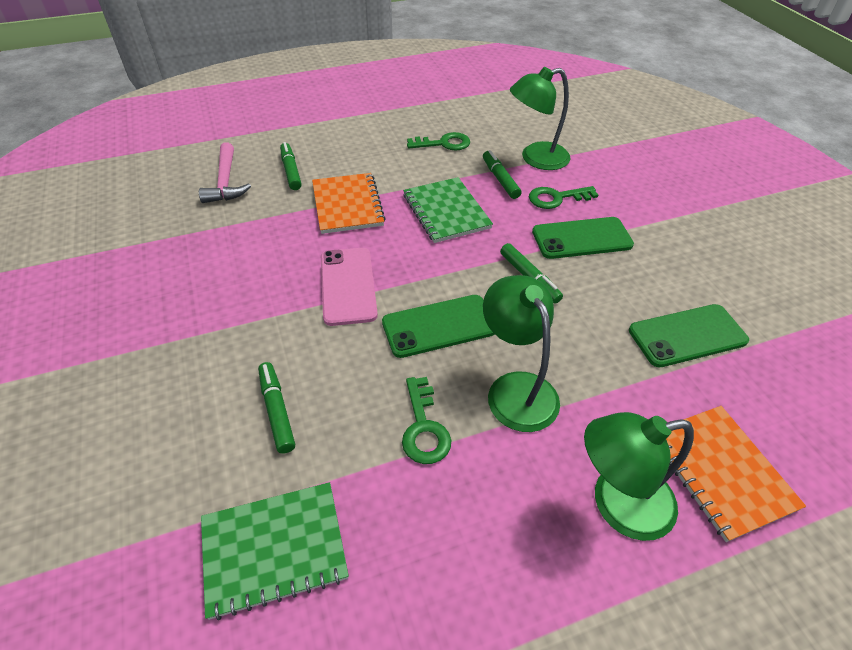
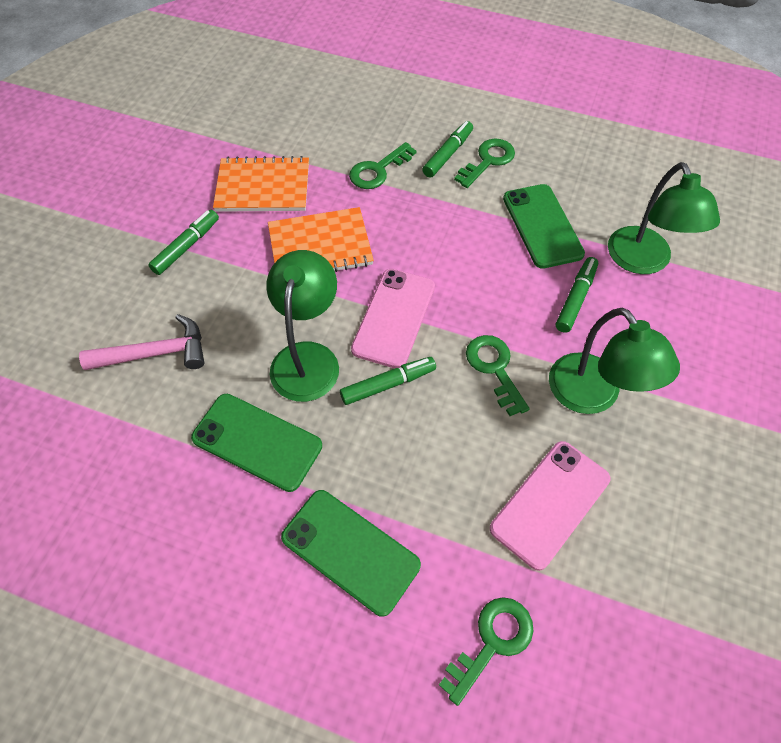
green key: [402,377,451,464] [407,132,470,150] [529,186,598,209] = 3 -> [349,142,417,189] [439,597,533,706] [454,138,515,188] [466,335,530,416] = 4
green notebook: [201,482,349,620] [403,177,493,243] = 2 -> none = 0
pink phone: [321,248,378,326] = 1 -> [351,269,435,369] [490,441,610,571] = 2

